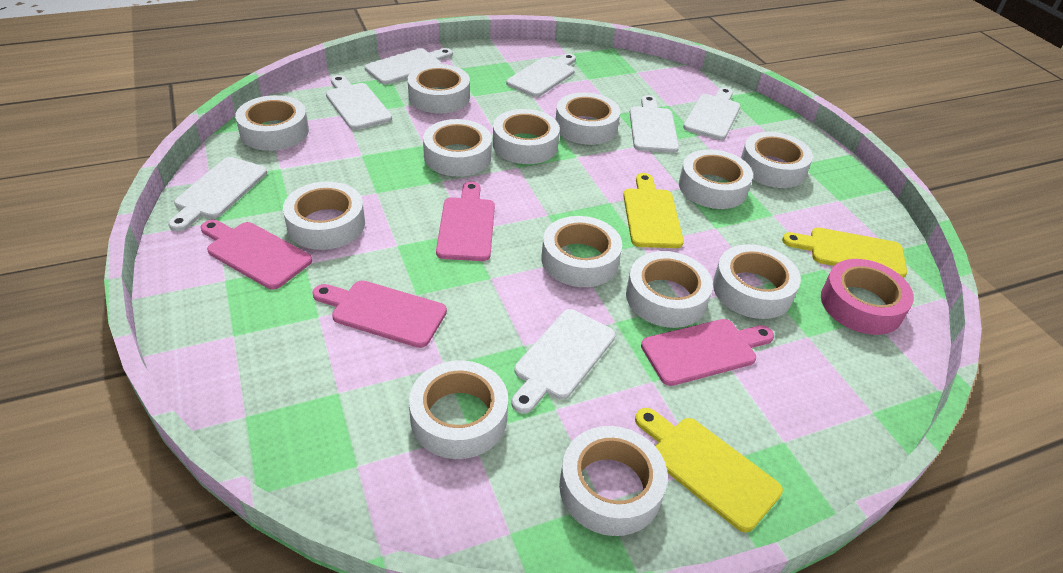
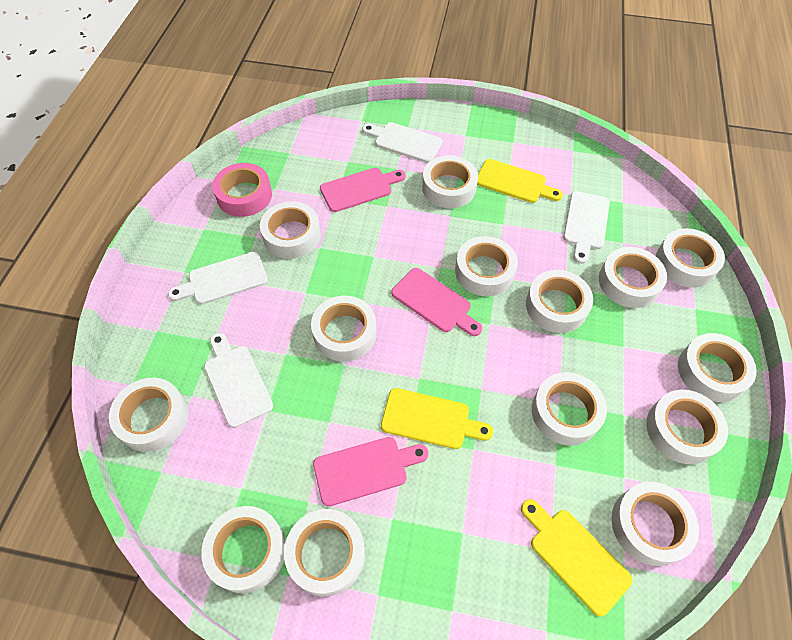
pink cutting board: [201,220,312,290] [312,280,447,348] [436,181,495,261] [641,319,774,386] = 4 -> [313,437,428,506] [320,168,406,212] [391,268,482,336] = 3
white cutting board: [168,157,267,232] [326,75,392,130] [365,48,453,85] [506,53,576,97] [511,309,615,414] [630,95,679,153] [683,87,741,140] = 7 -> [168,252,268,304] [204,333,273,428] [362,122,443,163] [563,191,610,264] = 4
white tape: [235,95,309,151] [283,182,365,250] [408,64,470,113] [409,360,508,459] [423,119,492,176] [493,109,560,164] [542,216,622,287] [556,92,620,145] [559,426,668,536] [626,251,713,328] [679,149,753,209] [713,244,801,319] [741,132,813,188] = 13 -> [109,378,188,452] [202,506,286,593] [260,201,321,259] [284,509,365,596] [311,296,376,361] [422,155,478,208] [455,236,518,296] [526,270,593,333] [532,372,607,446] [599,247,667,308] [611,482,699,566] [646,390,728,464] [656,228,725,288] [678,333,757,402] = 14

